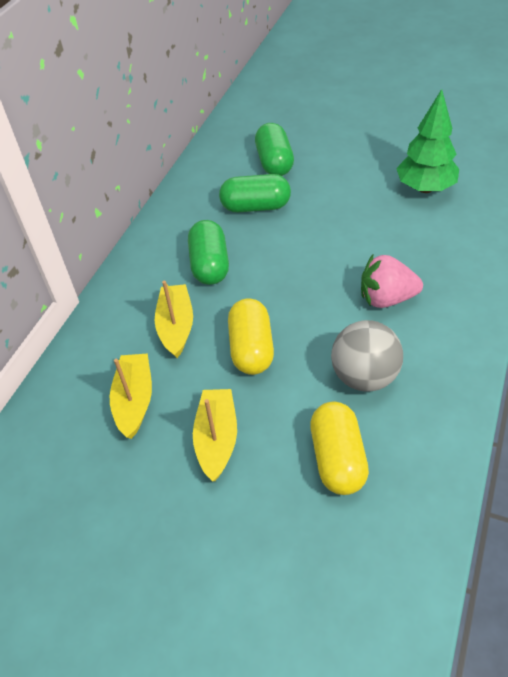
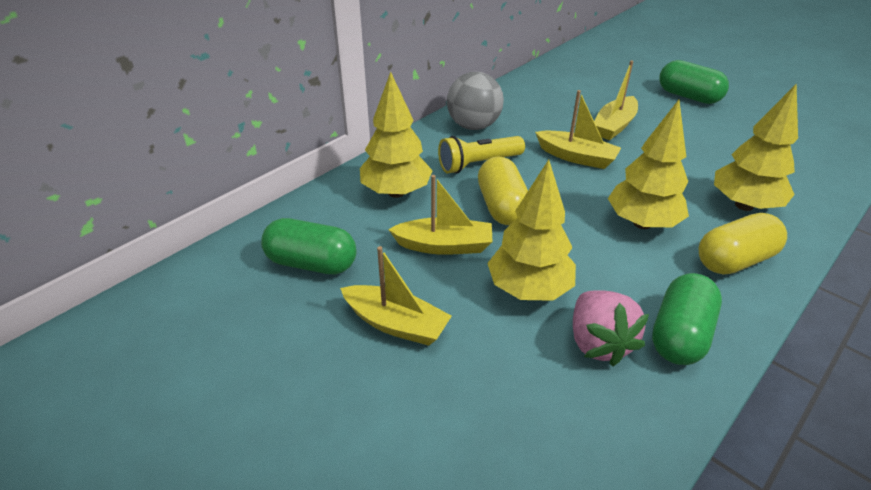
green tree: [396,89,459,193] = 1 -> none = 0
yellow boat: [110,353,152,439] [155,281,193,358] [193,389,237,481] = 3 -> [340,246,452,346] [388,175,493,255] [535,90,621,169] [594,61,638,140] = 4
yellow flashlight: none = 0 -> [438,136,525,174] = 1
yellow tree: none = 0 -> [360,72,433,198] [487,159,576,301] [608,100,689,229] [714,83,798,211] = 4

